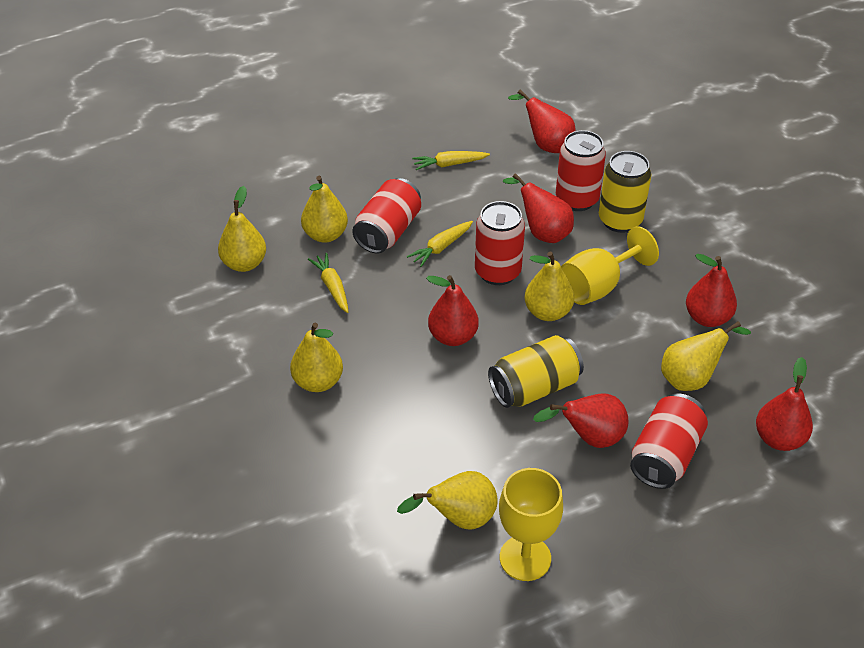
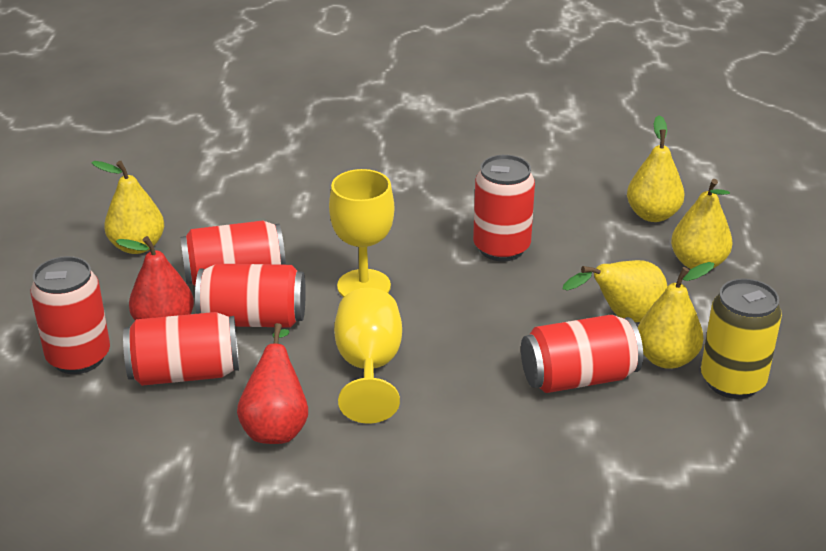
red can: [352,178,421,254] [475,201,525,285] [556,130,606,211] [630,393,708,489] = 4 -> [30,256,110,374] [123,312,239,386] [180,221,286,286] [195,264,306,328] [473,155,535,261] [521,315,643,393] = 6
red pear: [426,275,479,346] [503,173,574,243] [508,90,576,153] [533,393,629,448] [686,254,737,327] [756,357,813,451] = 6 -> [116,236,194,320] [237,323,308,444] = 2
yellow can: [488,335,584,408] [599,151,651,233] = 2 -> [701,278,782,399] = 1
yellow carrot: [308,253,348,313] [407,221,473,267] [412,151,490,170] = 3 -> none = 0
yellow pear: [218,186,266,272] [290,323,343,392] [301,176,348,242] [397,471,498,530] [524,252,574,321] [661,321,751,391] = 6 -> [91,161,164,254] [563,260,668,322] [627,115,684,222] [638,262,714,369] [671,179,732,269] = 5

